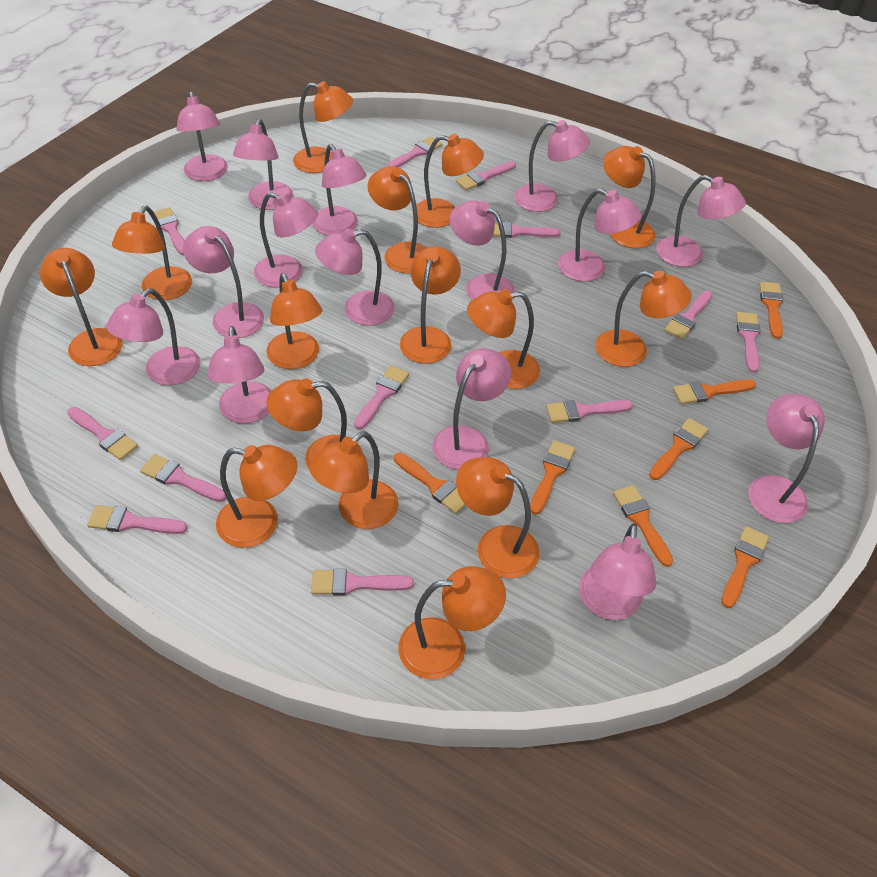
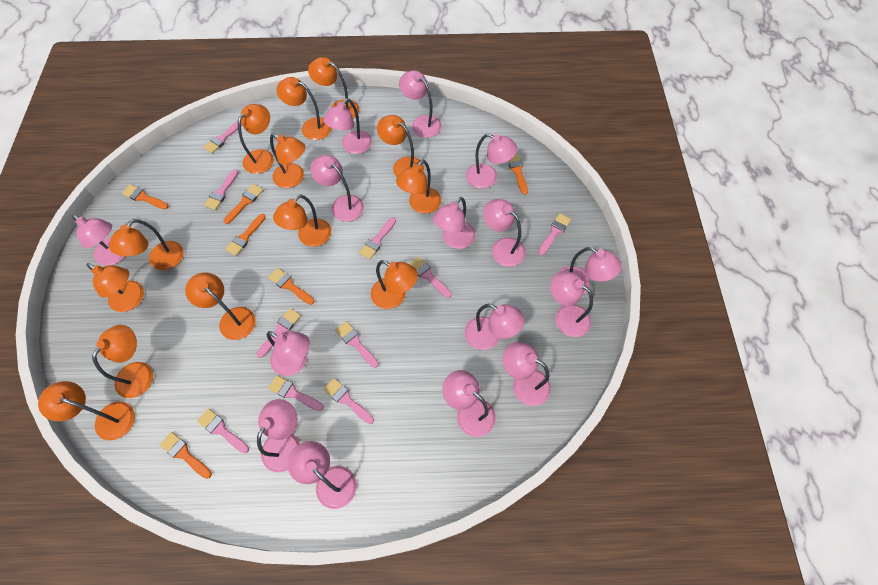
orange brush: [394,453,466,514] [530,440,575,515] [613,485,673,567] [649,418,708,480] [673,379,756,404] [721,526,769,608] [759,282,783,339] = 7 -> [122,184,168,209] [160,432,212,479] [223,184,264,224] [225,214,266,256] [268,268,314,305] [508,153,528,195] = 6
orange lamp: [40,248,123,366] [112,206,192,300] [216,445,298,548] [266,273,322,369] [266,378,363,469] [293,81,353,173] [309,431,399,529] [368,166,426,274] [398,566,506,679] [400,246,461,364] [416,134,484,228] [456,457,539,579] [467,289,540,389] [595,271,692,367] [603,146,656,248] = 15 -> [38,381,135,441] [86,263,144,312] [92,325,153,398] [109,219,184,270] [185,273,256,340] [238,104,274,174] [270,134,306,188] [273,194,331,247] [276,77,331,140] [308,57,359,119] [371,260,418,309] [377,115,424,177] [396,160,441,214] = 13
pink brush: [67,407,138,460] [87,505,188,534] [140,454,226,502] [154,207,185,255] [311,569,414,596] [354,366,409,429] [387,136,443,167] [456,161,516,191] [493,222,560,238] [546,400,633,423] [664,291,712,339] [736,312,761,373] = 12 -> [197,409,249,454] [203,121,242,153] [204,169,239,210] [257,308,301,358] [268,375,324,411] [324,378,374,424] [335,321,379,368] [359,217,396,259] [409,257,451,298] [538,213,571,255] = 10

